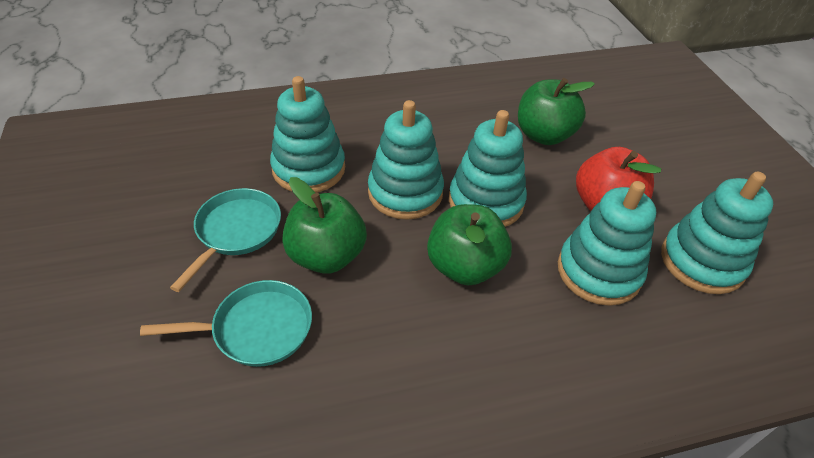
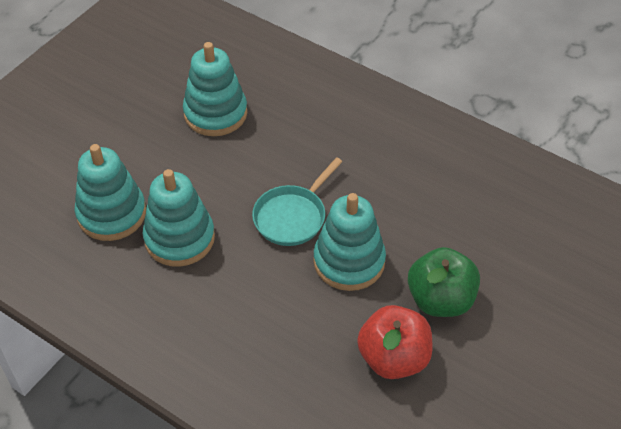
green apple: [282,177,367,274] [427,204,512,286] [518,78,595,145] = 3 -> [408,247,480,317] = 1
turquoise pan: [140,280,312,367] [170,188,281,292] = 2 -> [252,157,343,246] = 1
turquoise stacking toy: [270,76,345,193] [368,100,444,220] [449,110,527,227] [558,181,656,306] [661,172,773,294] = 5 -> [75,144,146,241] [143,169,215,267] [183,42,247,136] [313,193,386,291] = 4

